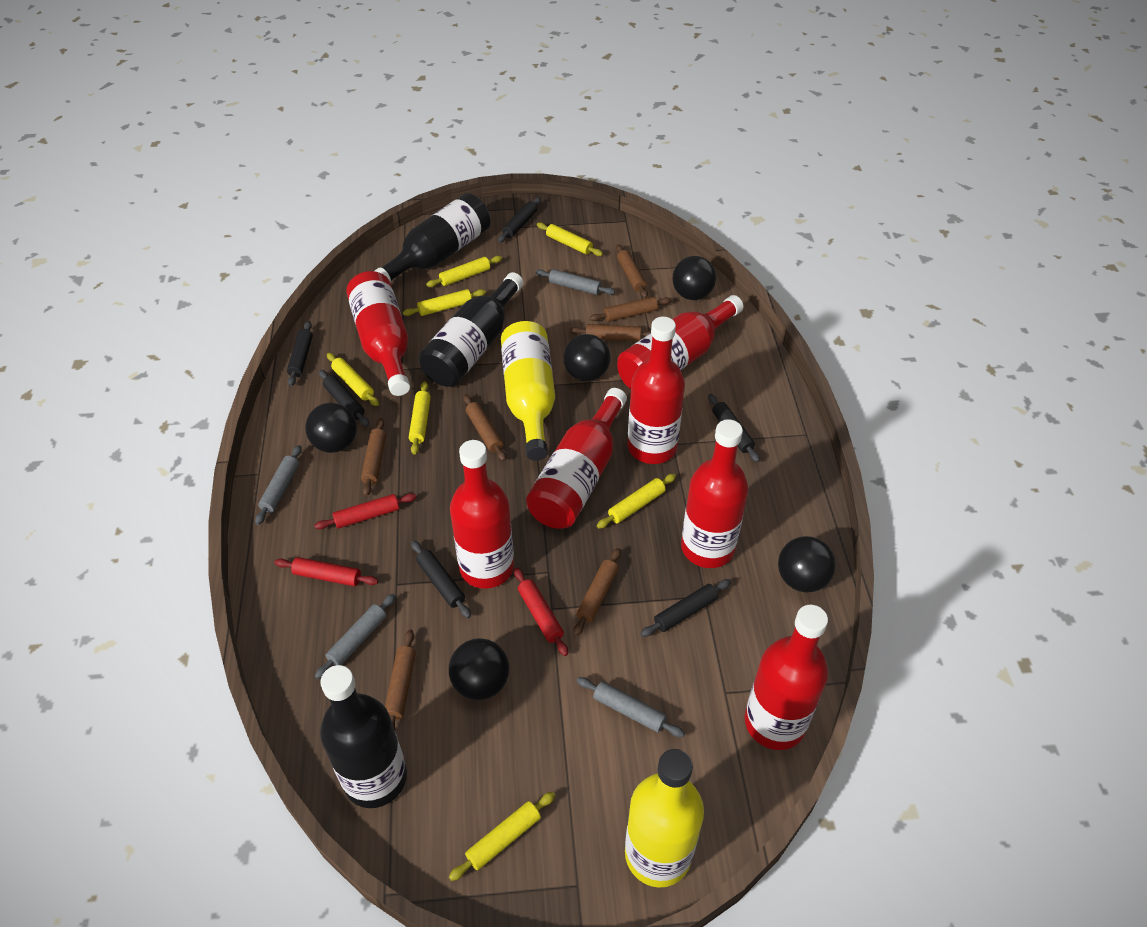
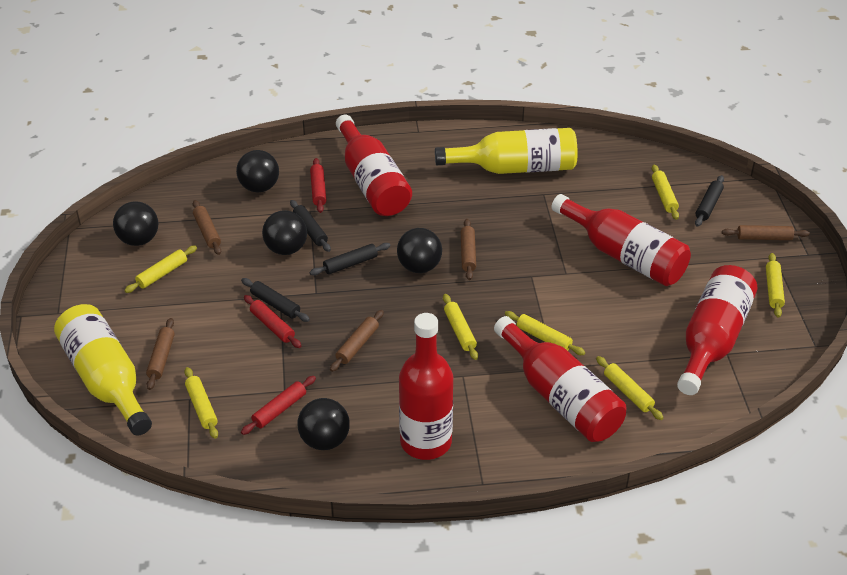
black bottle: [320,665,407,808] [375,193,490,282] [419,272,524,387] = 3 -> none = 0
black rolling pin: [287,321,313,386] [319,370,369,426] [411,540,471,618] [498,197,541,242] [640,579,731,637] [708,394,760,462] = 6 -> [241,278,310,322] [290,200,331,252] [310,243,390,276] [695,175,724,227] = 4
brown rolling pin: [361,418,386,496] [385,629,416,730] [463,394,506,461] [569,324,651,341] [573,548,621,636] [590,297,672,322] [616,244,648,298] = 7 -> [146,318,175,390] [193,200,221,255] [330,310,384,372] [461,219,476,280] [722,225,810,240] = 5
grey rolling pin: [255,445,302,525] [315,594,396,679] [536,269,615,295] [577,677,685,737] = 4 -> none = 0
red bottle: [346,271,410,396] [450,440,514,589] [526,388,627,529] [617,295,744,389] [628,317,685,464] [681,419,748,568] [745,605,828,750] = 7 -> [336,115,412,216] [399,313,453,460] [494,316,626,442] [551,194,691,286] [677,265,758,395] = 5

